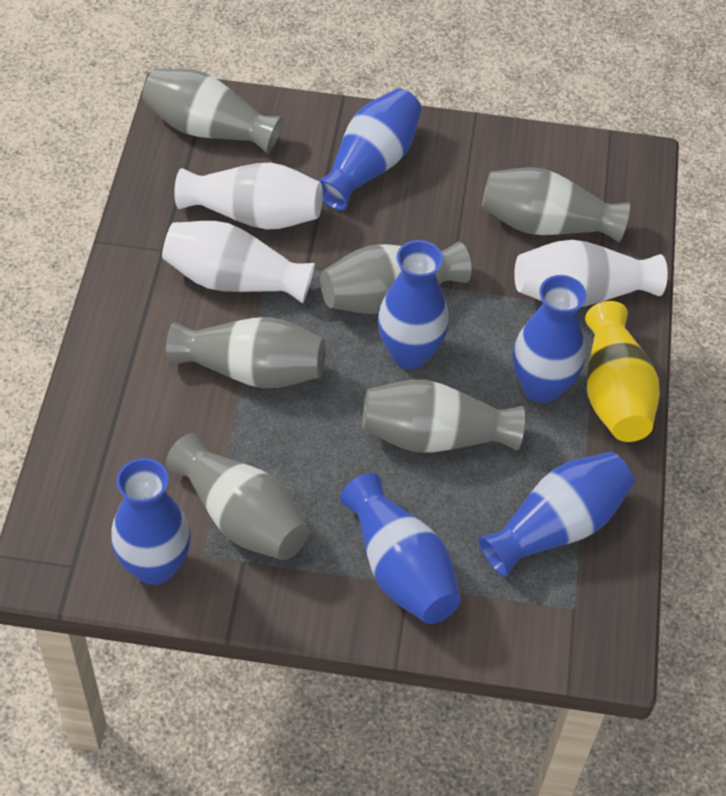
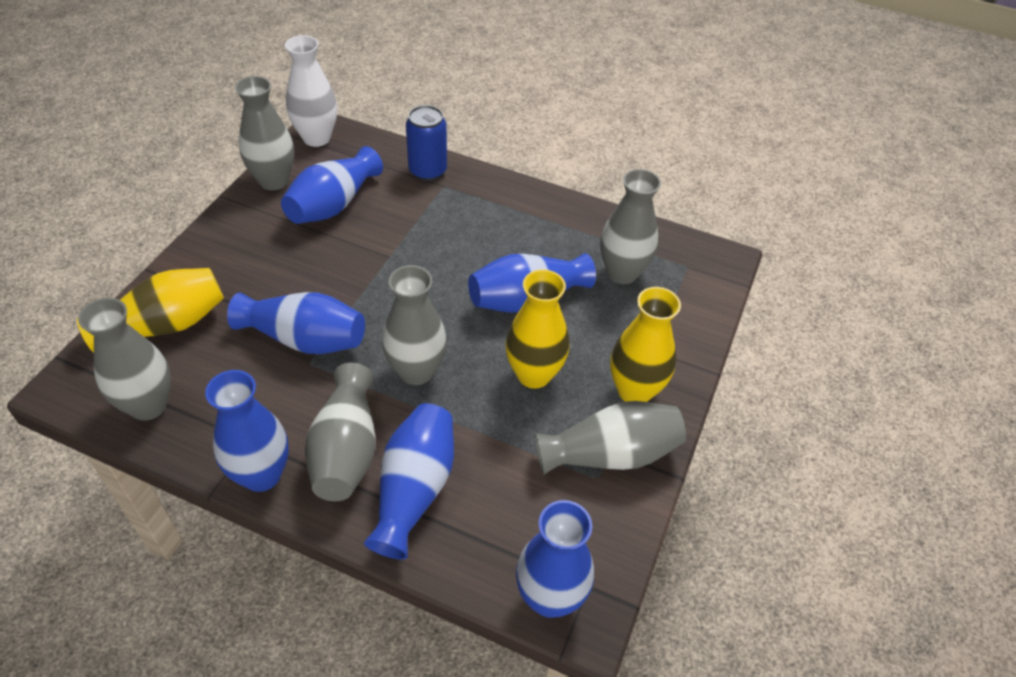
blue can: none = 0 -> [406,105,447,181] = 1
white vase: [162,221,315,304] [174,163,323,230] [514,240,668,307] = 3 -> [285,35,337,147] = 1
yellow vase: [585,301,660,442] = 1 -> [77,268,224,353] [505,270,569,389] [610,287,681,402] = 3

